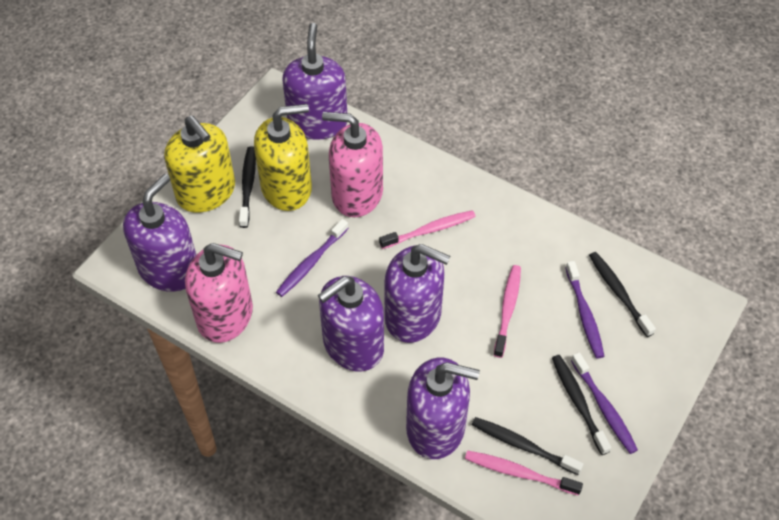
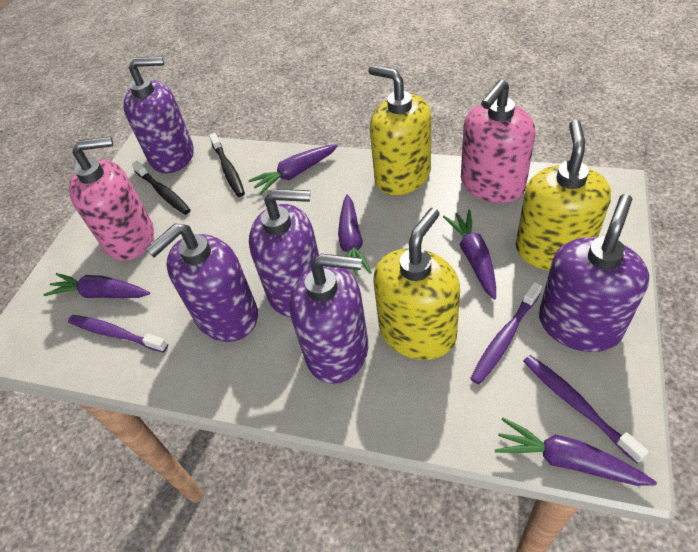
black toothbrush: [239,147,256,228] [472,417,583,475] [552,355,611,455] [589,252,656,337] = 4 -> [132,161,190,215] [209,133,245,197] = 2
pink toothbrush: [379,210,476,249] [465,450,583,496] [494,265,521,358] = 3 -> none = 0
purple carrot: none = 0 -> [44,273,150,298] [248,144,338,195] [338,194,372,276] [443,210,496,300] [495,418,657,486] = 5
yellow soap dispenser: [164,116,235,213] [254,104,312,211] = 2 -> [368,65,431,195] [373,208,460,360] [516,120,611,271] = 3

